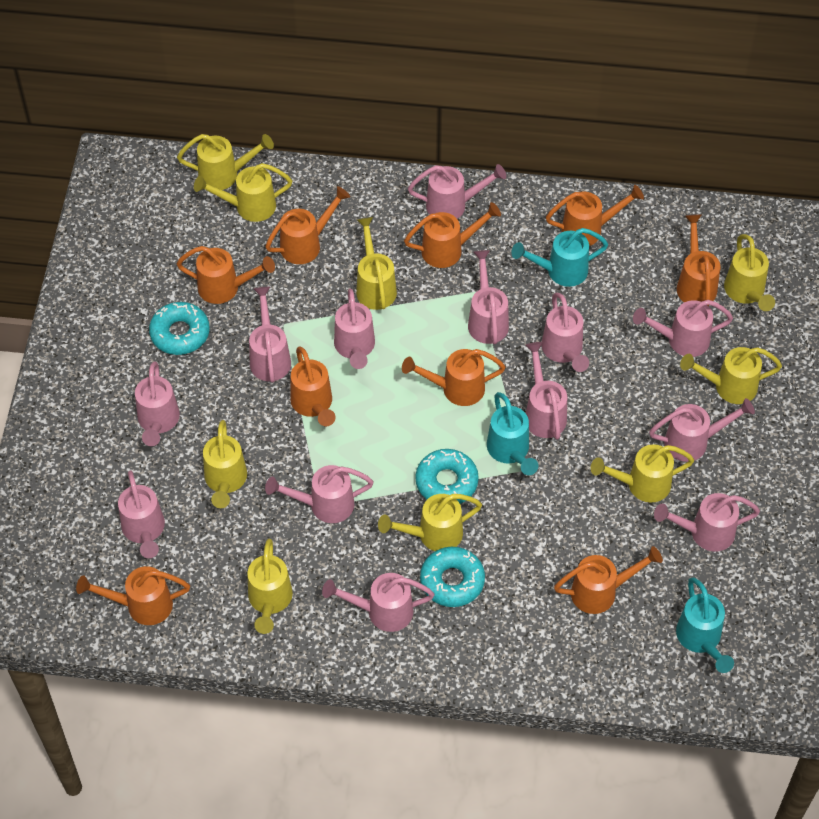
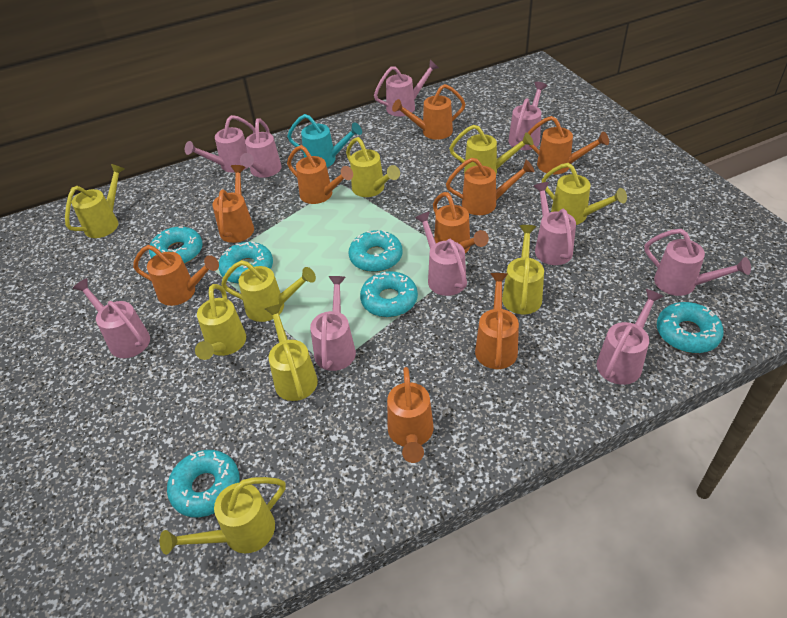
pink watering can: [118,470,165,558] [135,361,180,446] [249,287,291,383] [265,465,374,523] [322,573,434,632] [334,289,375,369] [408,164,506,218] [468,250,509,344] [525,342,567,440] [541,293,589,372] [633,300,733,357] [649,398,755,462] [654,493,760,552] = 13 -> [73,278,150,358] [185,115,256,173] [240,119,282,178] [310,276,356,371] [374,60,439,116] [415,212,467,296] [508,82,547,150] [534,182,576,265] [597,289,664,385] [645,229,751,296] = 10
turquoise donut: [149,302,210,355] [415,449,479,504] [420,547,485,607] = 3 -> [149,226,203,264] [167,450,239,517] [219,241,273,284] [349,230,402,272] [360,271,418,317] [657,302,723,353] = 6
turquoise watering can: [487,392,538,475] [511,228,608,287] [676,577,734,673] = 3 -> [287,114,362,167] = 1

